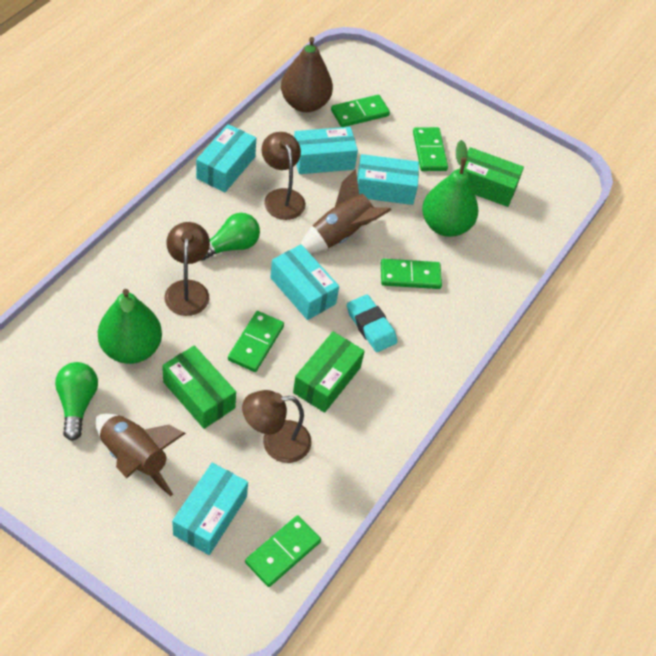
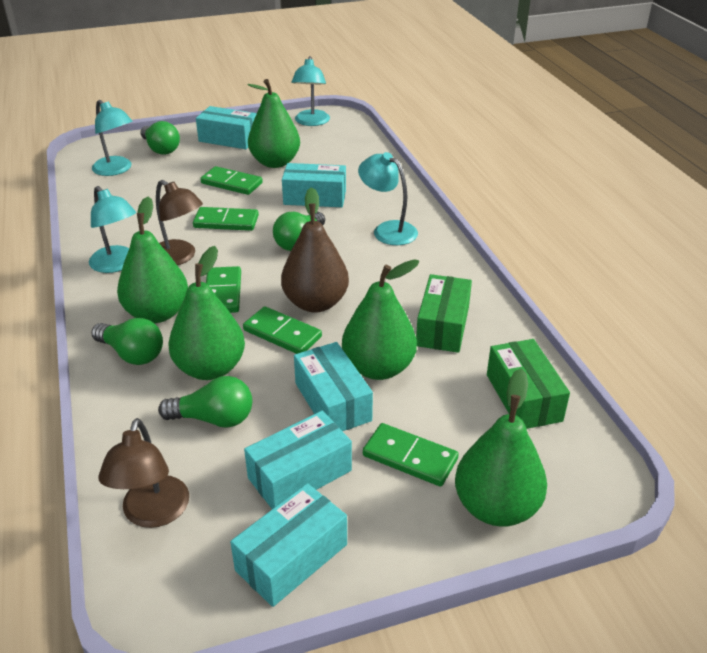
brown lamp: [164,222,210,316] [242,390,311,463] [261,132,306,220] = 3 -> [98,418,189,528] [156,180,203,265] = 2
brown rocket: [95,413,186,497] [301,169,391,253] = 2 -> none = 0
green box: [162,345,236,429] [293,332,365,413] [460,147,524,207] = 3 -> [416,274,472,353] [487,339,570,429] = 2
green light bulb: [55,362,98,441] [202,213,260,261] = 2 -> [91,318,163,365] [140,121,180,155] [158,376,252,428] [273,212,325,251] = 4
green pear: [98,289,162,364] [422,140,478,237] = 2 -> [117,197,188,323] [168,246,245,380] [247,79,300,168] [342,259,419,380] [455,369,547,527] = 5
turquoise eraser: [347,294,397,352] = 1 -> none = 0
turquoise lamp: none = 0 -> [89,186,136,273] [92,100,133,176] [292,56,330,126] [358,152,418,245] = 4

